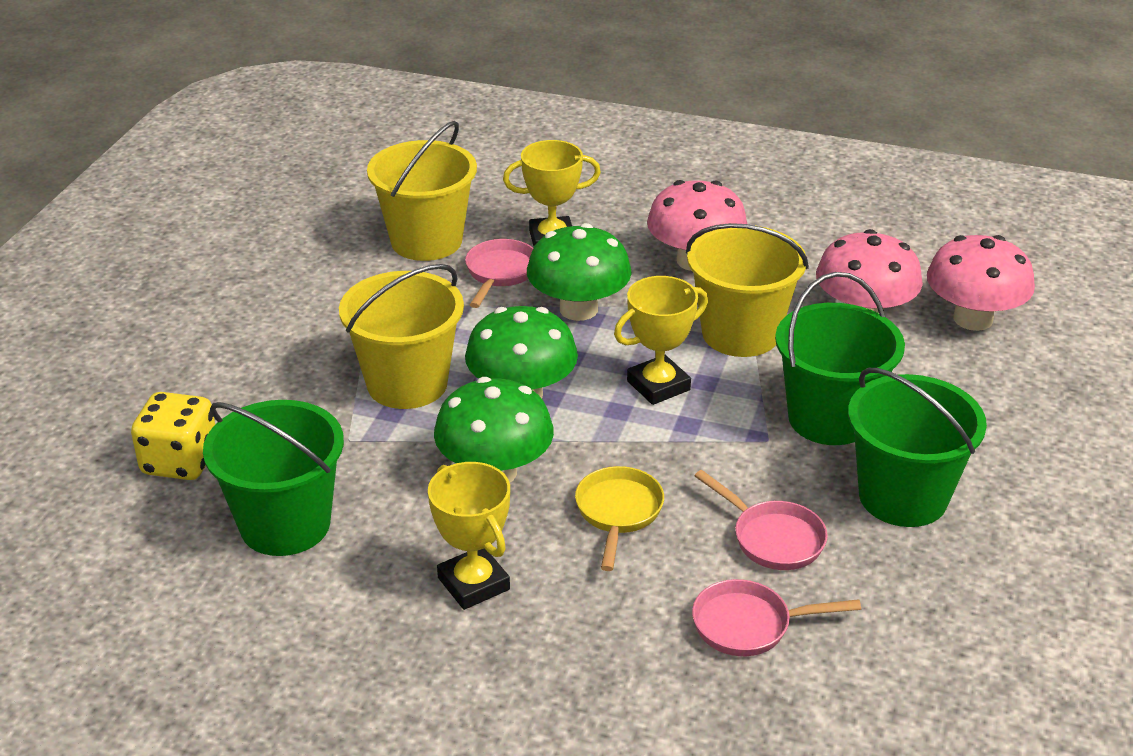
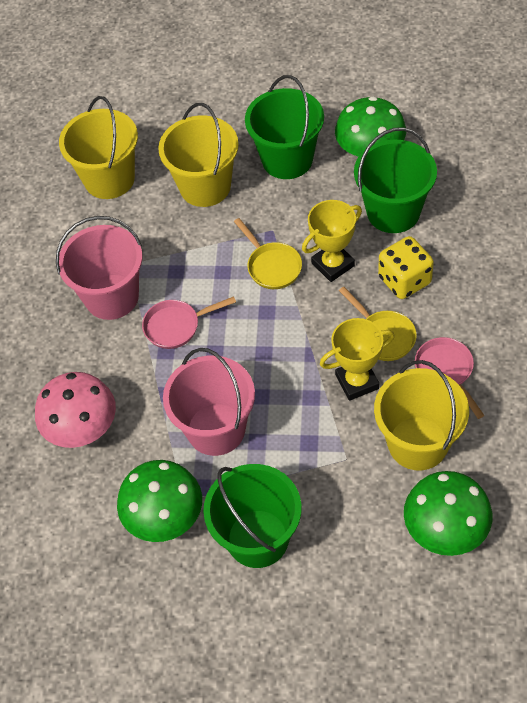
pink bucket: none = 0 -> [56,216,142,320] [163,348,255,456] = 2
pink mushroom: [647,180,747,271] [816,229,923,313] [927,235,1035,331] = 3 -> [35,372,116,448] = 1
pink pan: [465,239,533,308] [692,579,861,656] [695,470,828,570] = 3 -> [142,297,236,349] [415,337,484,419] = 2
yellow pan: [575,466,664,571] = 1 -> [234,218,302,289] [339,287,417,361] = 2
yellow trophy: [428,462,510,610] [503,140,601,246] [614,276,708,405] = 3 -> [302,200,362,282] [320,318,395,401] = 2

